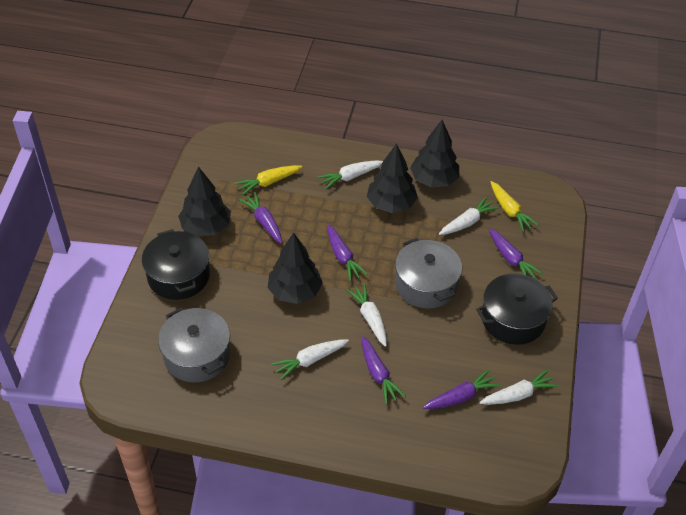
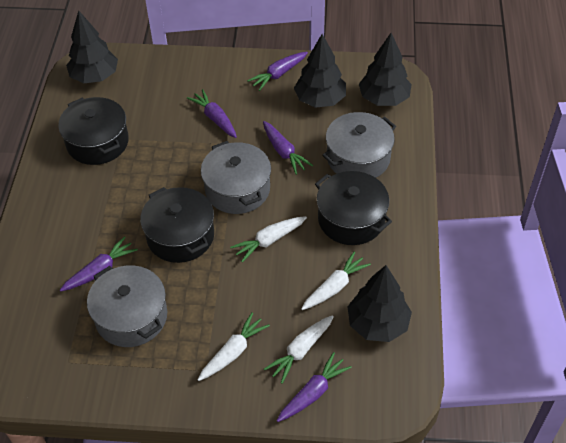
black pot: [142,229,210,300] [476,274,558,345] = 2 -> [58,97,129,165] [141,187,214,263] [315,171,392,245] = 3
grey pot: [158,307,230,383] [395,238,462,309] = 2 -> [87,265,167,347] [201,141,271,214] [322,112,396,178] = 3
white carrot: [271,339,349,380] [318,160,383,189] [346,283,387,347] [439,196,500,235] [479,369,559,405] = 5 -> [198,312,270,381] [230,216,307,262] [264,315,334,384] [301,251,371,310] = 4
yellow carrot: [235,165,302,195] [490,181,539,232] = 2 -> none = 0

